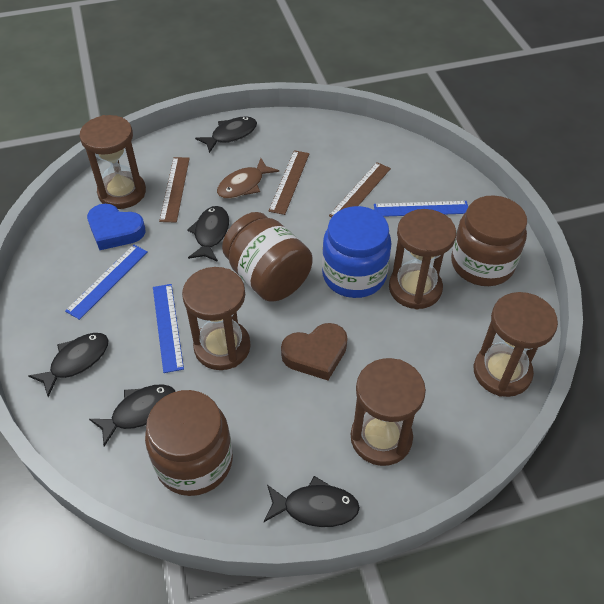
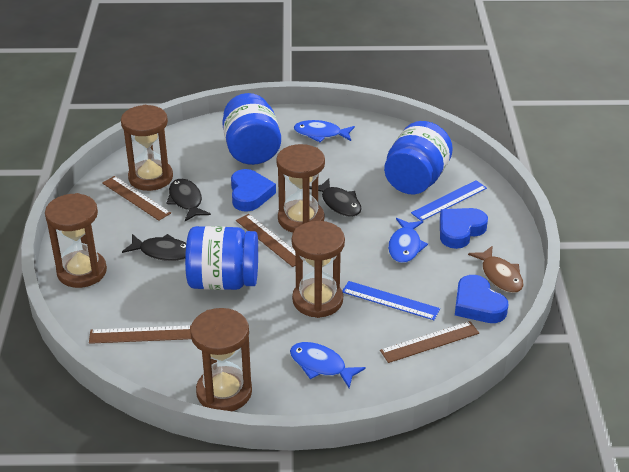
black fish: [28,333,109,397] [89,384,175,447] [187,206,229,262] [195,116,257,153] [264,476,360,527] = 5 -> [122,234,186,261] [166,179,211,221] [309,178,362,217] = 3
blue fish: none = 0 -> [290,342,366,388] [294,120,355,142] [388,218,428,263] = 3
blue heart: [87,204,145,250] = 1 -> [231,169,276,212] [440,208,488,249] [455,275,508,323] = 3
blue jar: [322,206,392,298] = 1 -> [185,226,258,290] [222,93,281,165] [384,121,453,195] = 3
blue ruler: [65,245,148,320] [153,284,184,373] [374,201,468,217] = 3 -> [342,281,440,320] [411,180,487,221] = 2
brown heart: [281,323,348,380] = 1 -> none = 0
brown jar: [145,390,233,496] [222,212,313,302] [451,195,527,286] = 3 -> none = 0
brown ruler: [159,157,190,223] [269,150,309,215] [329,162,391,217] = 3 -> [89,325,191,344] [102,176,171,221] [236,214,296,267] [380,321,479,363] = 4

